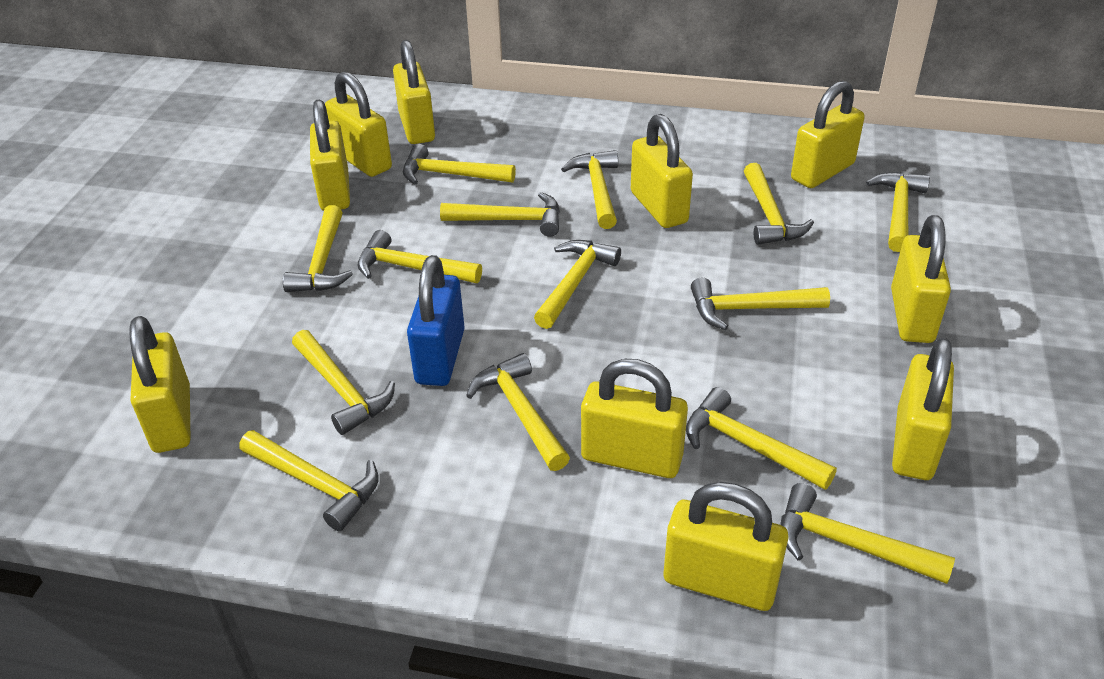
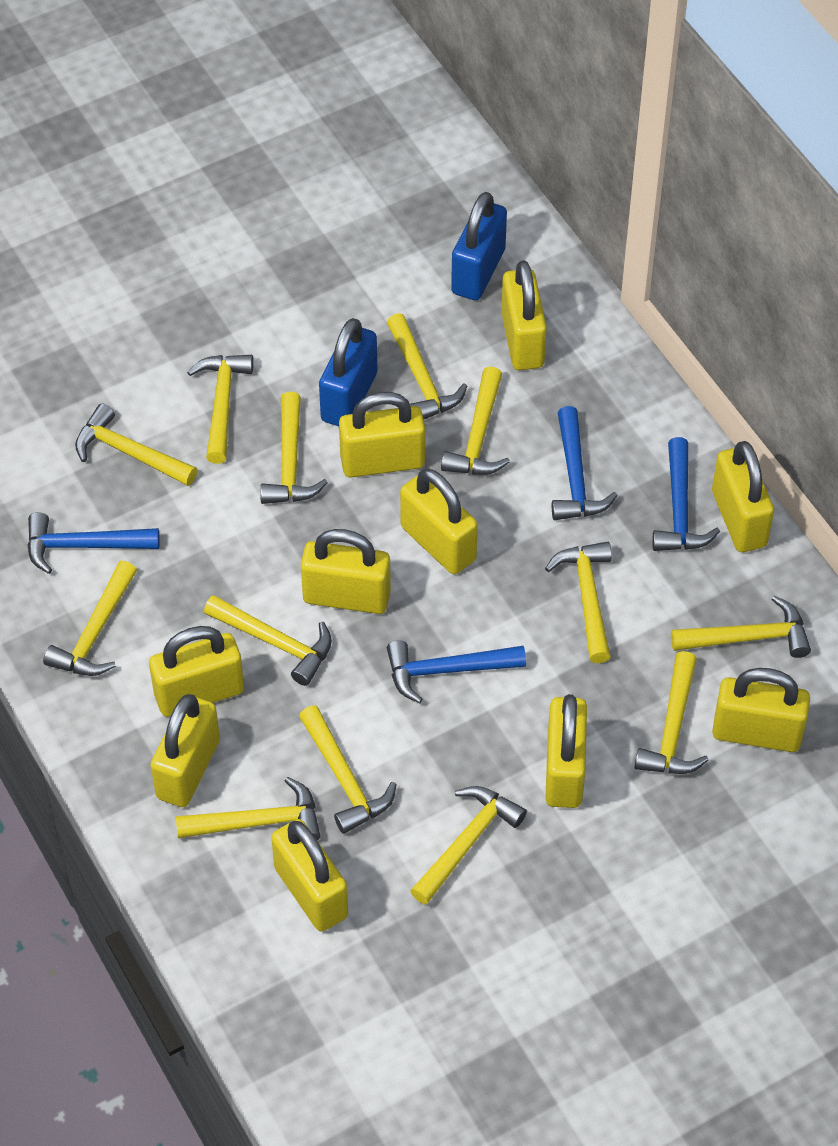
blue hammer: none = 0 -> [27,512,160,574] [387,640,526,703] [552,406,618,520] [652,437,720,551] = 4
blue padlock: [407,255,465,386] = 1 -> [319,318,377,426] [451,192,507,300] = 2
yellow hammer: [239,430,379,531] [283,205,353,292] [292,330,395,435] [357,230,482,283] [403,144,516,184] [440,192,560,237] [466,353,570,471] [534,240,621,329] [561,150,618,229] [686,387,837,490] [691,278,830,330] [744,163,814,245] [780,483,955,584] [866,172,930,252] = 14 -> [43,560,137,676] [75,403,197,486] [176,777,320,841] [187,355,253,464] [204,595,332,686] [260,392,328,504] [299,706,397,834] [387,313,467,419] [410,786,527,905] [441,367,510,475] [545,542,612,663] [635,651,709,774] [671,596,811,658] = 13

